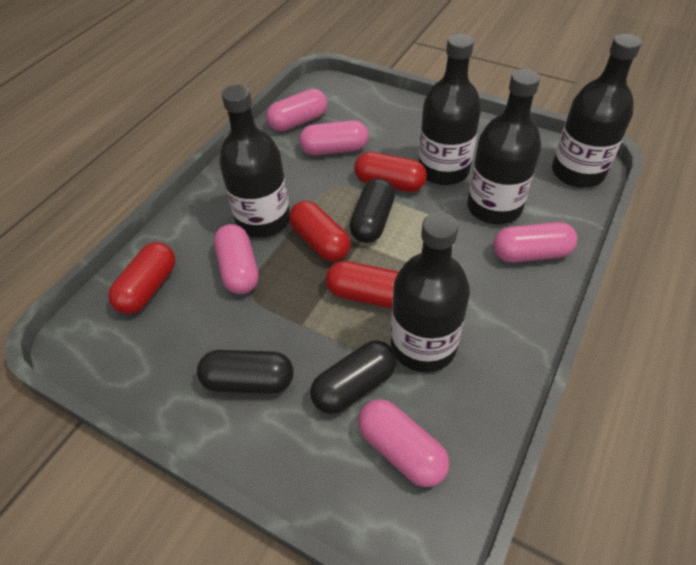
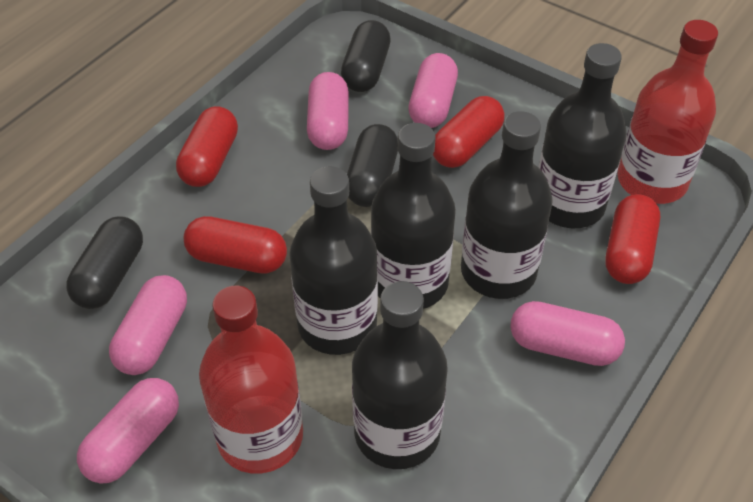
red bottle: none = 0 -> [199,286,303,474] [617,20,718,204] = 2

